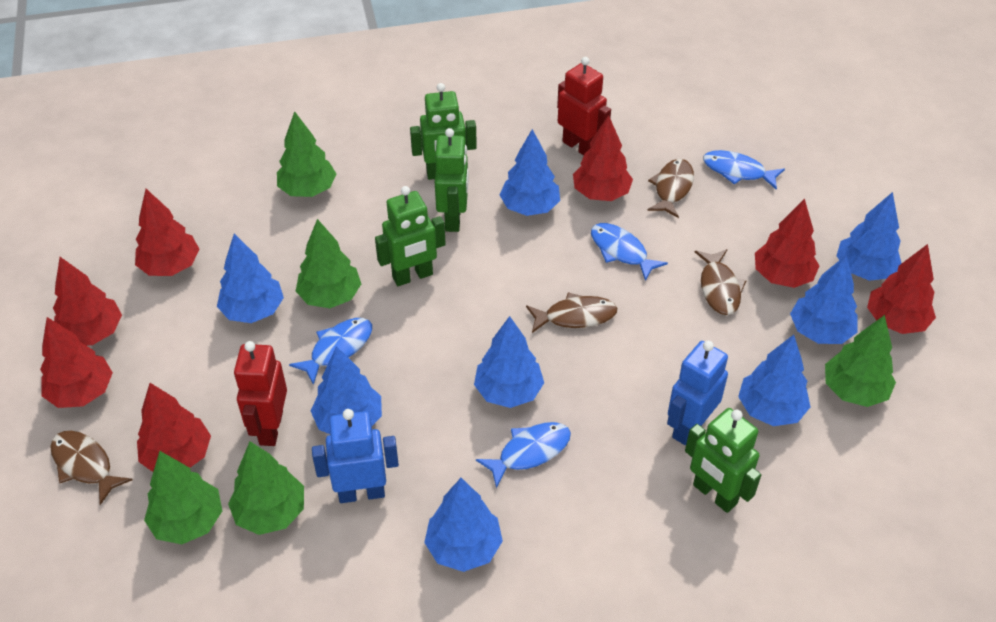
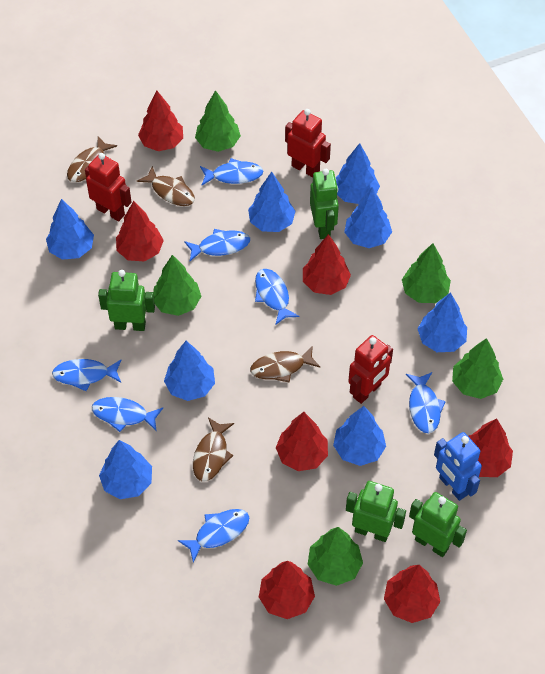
blue fish: [289,318,372,385] [476,422,571,488] [591,223,668,281] [703,150,785,190] = 4 -> [52,359,121,391] [92,397,163,432] [178,509,249,563] [184,229,250,261] [200,158,263,185] [255,269,299,325] [406,372,446,433] = 7
blue robot: [312,409,399,503] [667,341,728,445] = 2 -> [434,432,482,501] = 1
red robot: [234,341,287,446] [557,57,611,155] = 2 -> [85,153,132,221] [285,109,331,177] [348,335,393,404] = 3

